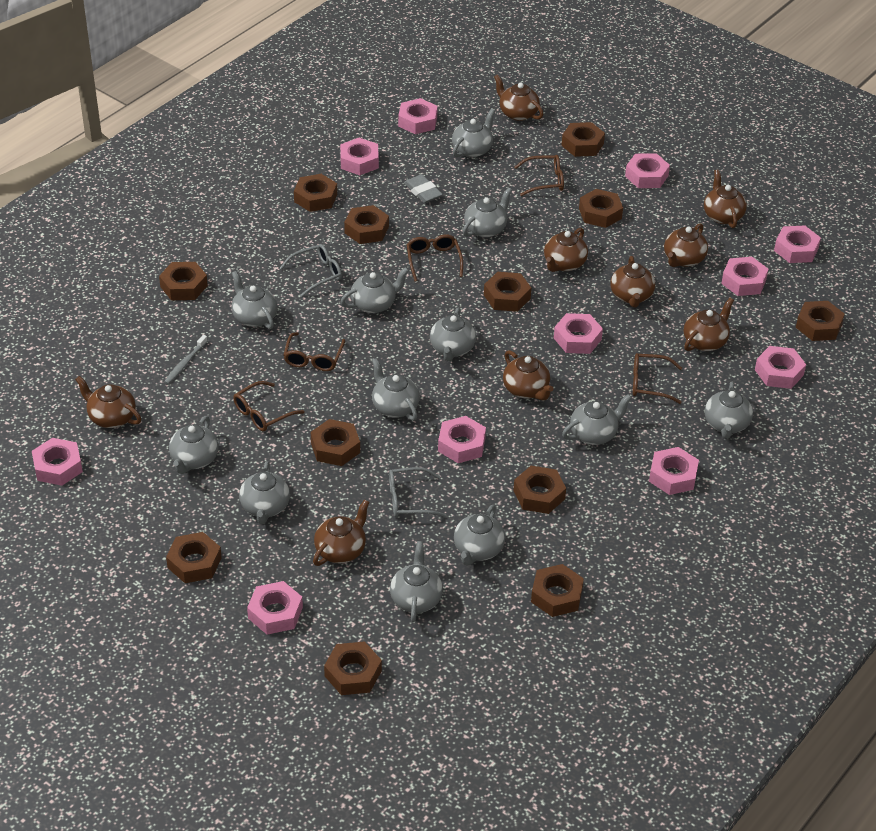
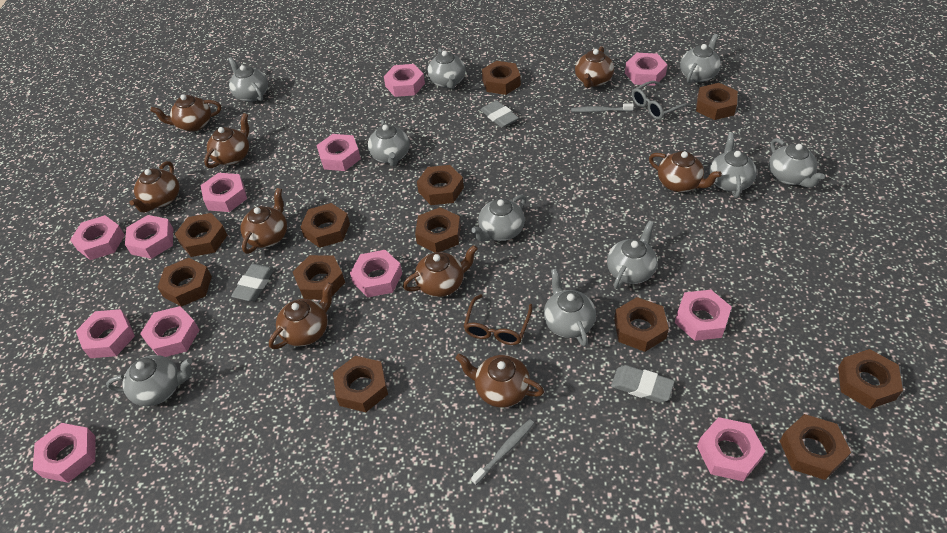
brown glasses: [233,381,305,431] [283,332,345,371] [407,234,463,282] [514,155,564,196] [633,353,682,404] = 5 -> [463,294,532,345] = 1
grey eraser: [404,174,443,203] = 1 -> [231,264,275,301] [481,100,519,128] [611,365,675,403] = 3
grey glasses: [280,244,342,297] [389,467,447,517] = 2 -> [632,81,692,120] = 1
grey teapot: [169,416,219,474] [231,271,277,329] [239,461,290,524] [341,267,409,313] [372,358,420,421] [390,541,443,622] [430,307,476,361] [452,109,495,158] [454,505,505,566] [462,187,512,238] [562,394,632,445] [705,382,753,438] = 12 -> [106,355,192,406] [228,57,268,102] [368,119,410,166] [427,48,465,89] [471,194,526,241] [544,268,596,346] [607,221,657,289] [680,34,721,83] [709,133,757,198] [769,138,825,188] = 10
grey toothbrush: [164,335,207,384] = 1 -> [471,419,534,485] [571,103,634,112] = 2
pink nut: [32,438,83,486] [247,581,303,635] [340,138,379,175] [398,98,438,134] [438,416,486,463] [554,313,603,354] [625,153,670,188] [649,447,699,495] [721,257,768,296] [755,346,806,389] [774,225,821,263] = 11 -> [33,423,96,483] [70,215,125,260] [76,309,135,358] [125,215,173,259] [140,306,199,357] [200,173,247,212] [316,134,361,171] [350,250,402,297] [384,64,425,97] [625,53,668,86] [675,290,732,341] [697,417,766,481] = 12

